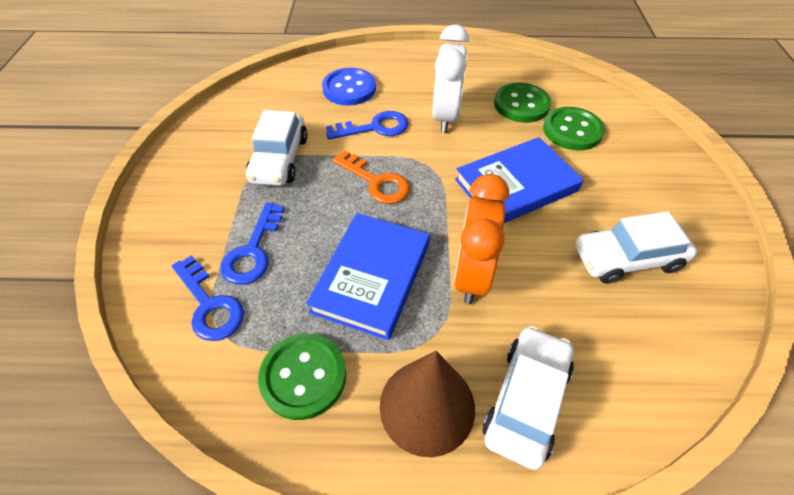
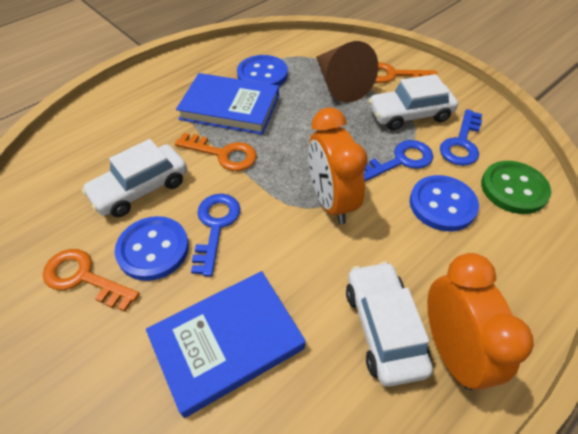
blue button: [322,68,376,106] = 1 -> [115,216,189,281] [237,55,288,86] [410,175,479,231] = 3
green button: [258,333,346,420] [494,83,551,123] [543,107,605,151] = 3 -> [481,161,551,214] = 1
orange clock: [454,174,510,304] = 1 -> [308,108,368,224] [427,253,534,390] = 2
orange key: [332,150,410,204] = 1 -> [43,249,140,312] [175,133,257,171] [375,62,437,83] = 3
white clock: [433,24,469,133] = 1 -> none = 0

